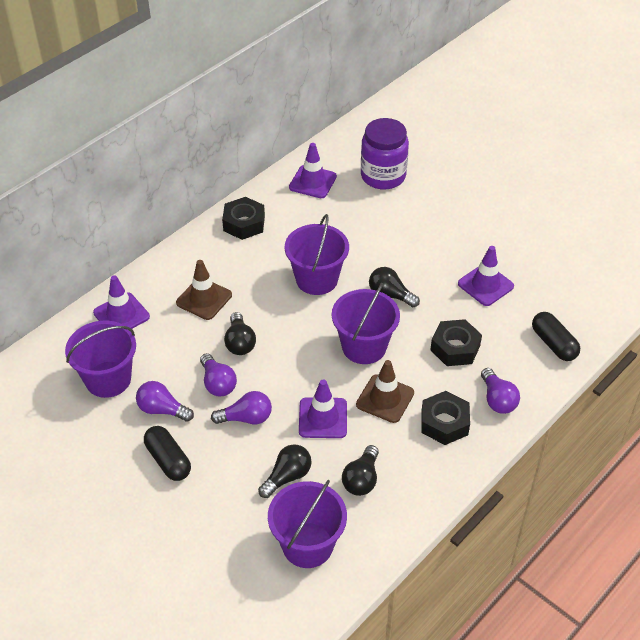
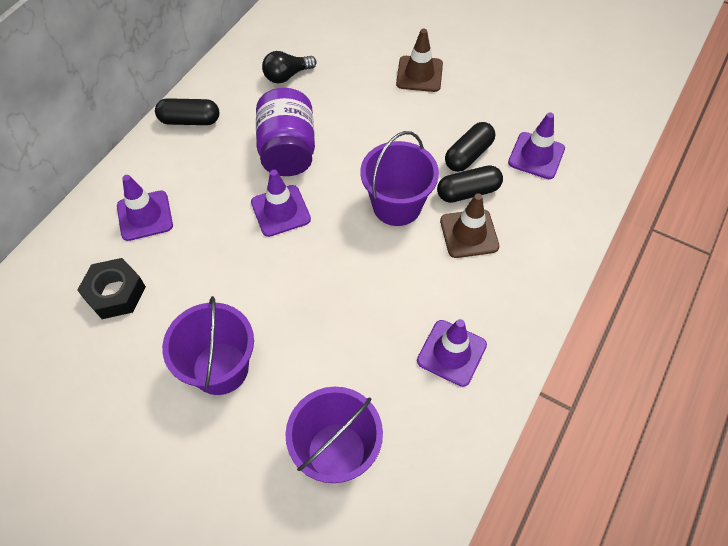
black capsule: [144,426,191,481] [532,312,580,361] = 2 -> [155,98,219,125] [437,165,503,203] [445,122,495,172] = 3
black light bulb: [224,312,256,355] [258,444,312,498] [342,445,379,496] [369,267,420,307] = 4 -> [262,51,317,83] = 1
black nut: [222,197,265,240] [421,391,470,445] [430,319,482,366] = 3 -> [77,258,146,319] = 1
purple bucket: [65,321,136,398] [268,480,347,568] [285,214,349,295] [332,283,400,364] = 4 -> [162,296,254,395] [285,387,383,483] [361,131,439,226] = 3
purple light bulb: [136,381,194,422] [200,353,237,396] [211,391,272,424] [481,368,520,414] = 4 -> none = 0

